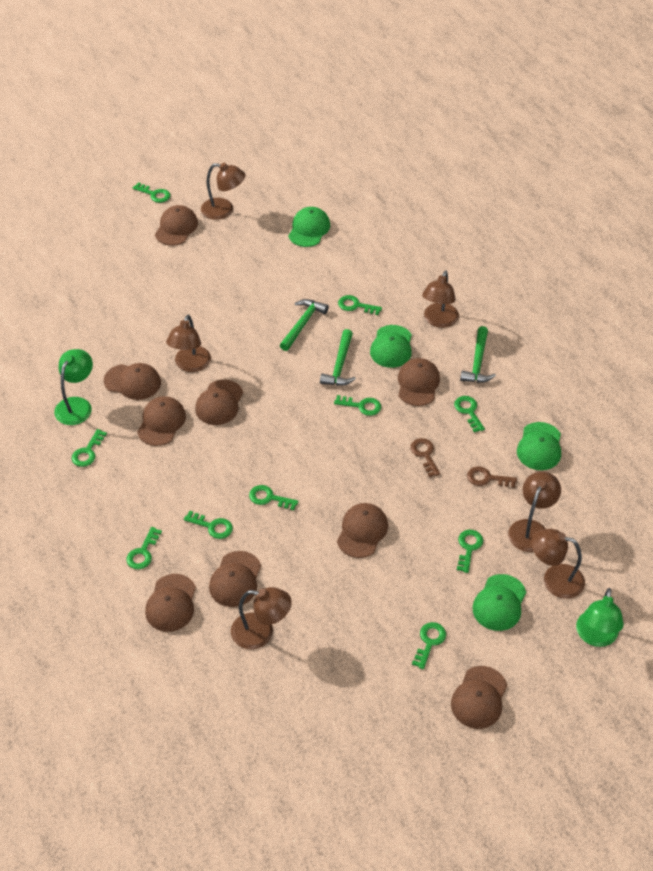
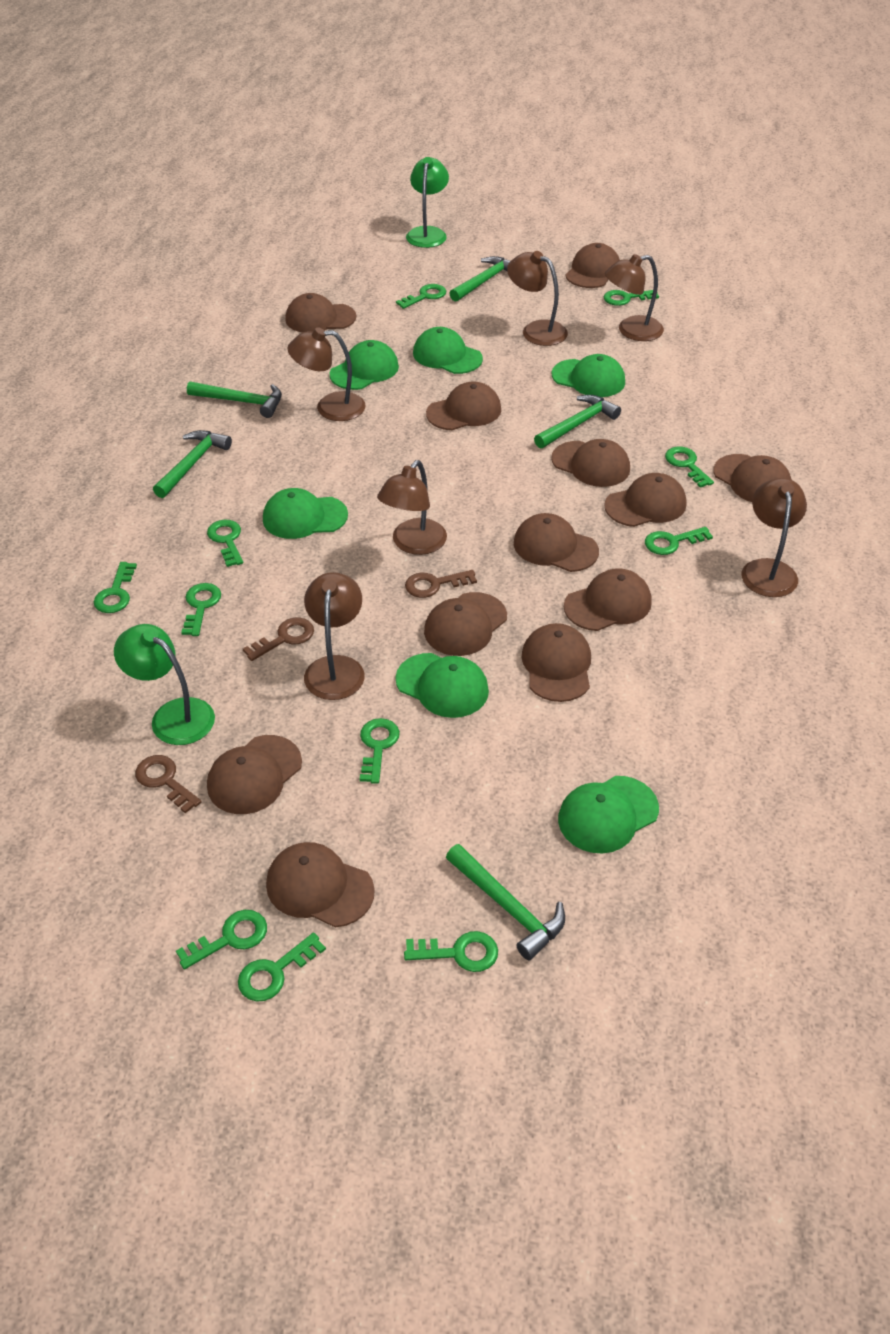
brown cap: [104,363,161,400] [137,396,186,446] [145,574,196,632] [155,205,198,246] [195,380,243,425] [209,551,261,607] [337,503,388,558] [398,358,440,406] [451,666,507,729] = 9 -> [207,735,302,814] [266,842,375,928] [285,293,356,333] [424,592,507,656] [426,381,501,430] [514,513,599,572] [521,623,591,702] [551,439,630,487] [564,568,652,631] [565,243,620,288] [604,473,686,527] [713,454,792,502] = 12
brown key: [410,438,440,477] [467,466,517,488] = 2 -> [135,755,202,813] [243,618,314,661] [405,570,477,598] = 3
green cap: [288,207,330,247] [370,325,412,368] [473,574,526,631] [517,422,561,470] = 4 -> [263,488,348,539] [330,340,399,390] [395,653,489,718] [413,327,483,374] [552,354,625,397] [558,776,659,854] = 6
green hammer: [280,299,329,351] [320,329,356,386] [460,326,496,383] = 3 -> [153,430,232,498] [187,381,282,418] [446,844,565,960] [449,256,510,302] [534,395,621,449] = 5
green key: [72,429,107,467] [126,527,162,569] [133,182,170,203] [184,511,233,539] [249,485,298,511] [334,395,381,416] [338,295,382,315] [412,622,446,669] [454,396,485,433] [457,530,483,573] = 10 -> [94,562,137,613] [176,910,267,970] [181,583,221,636] [207,520,243,567] [238,933,326,1001] [360,718,400,784] [396,284,446,309] [404,931,498,972] [604,290,659,306] [645,527,713,555] [665,447,714,488] = 11

